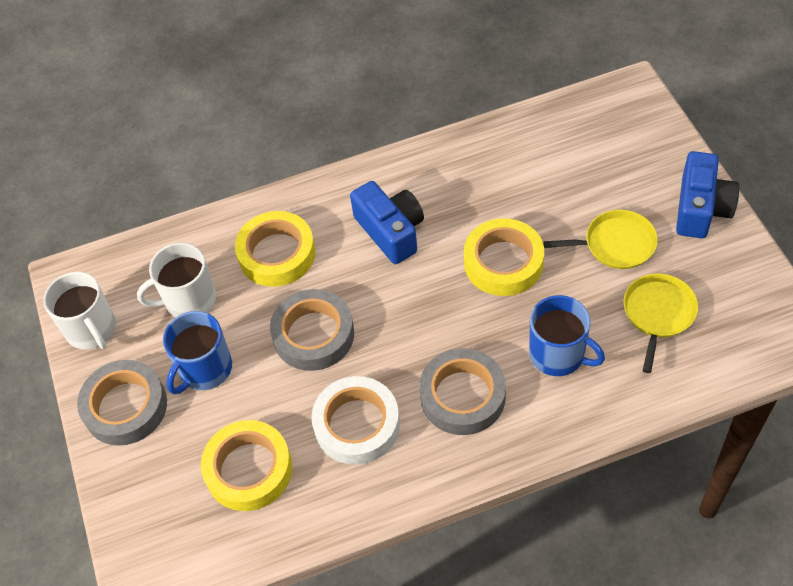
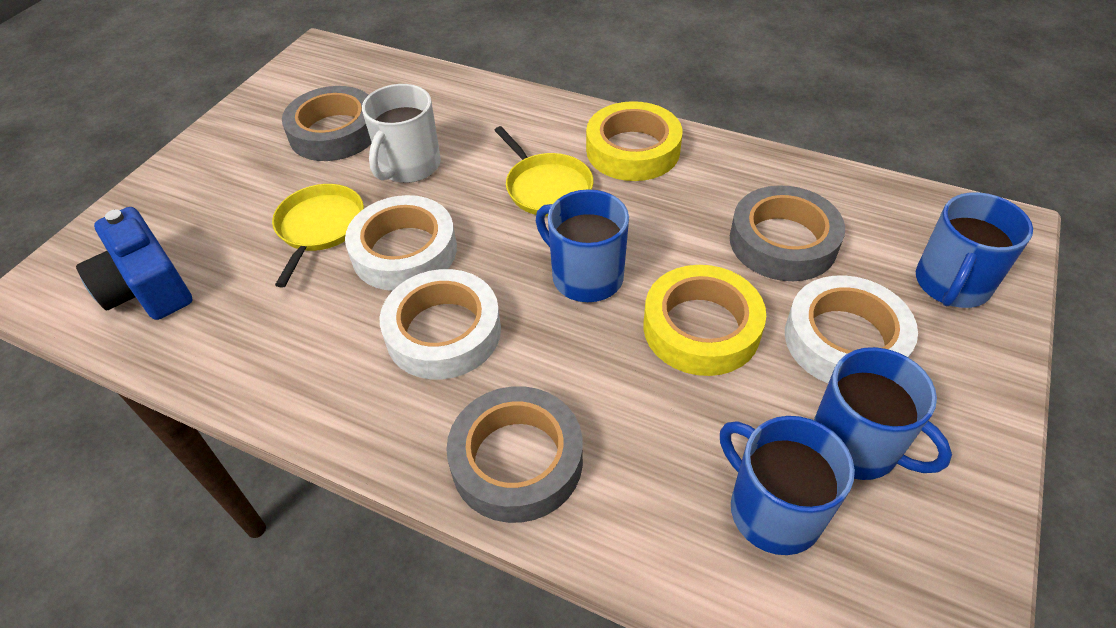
blue camera: [350,181,424,264] [676,151,739,238] = 2 -> [76,207,192,320] = 1
blue mug: [163,311,232,394] [529,295,605,376] = 2 -> [536,189,629,302] [720,416,855,555] [814,347,952,480] [916,192,1033,308] = 4
white mug: [43,272,116,349] [137,242,216,317] = 2 -> [362,84,441,183] = 1
white tape: [311,376,400,465] = 1 -> [345,195,457,291] [380,269,501,379] [785,275,918,383] = 3
yellow tape: [201,420,292,511] [235,211,315,287] [464,218,544,296] = 3 -> [586,101,682,181] [643,265,766,376] = 2

